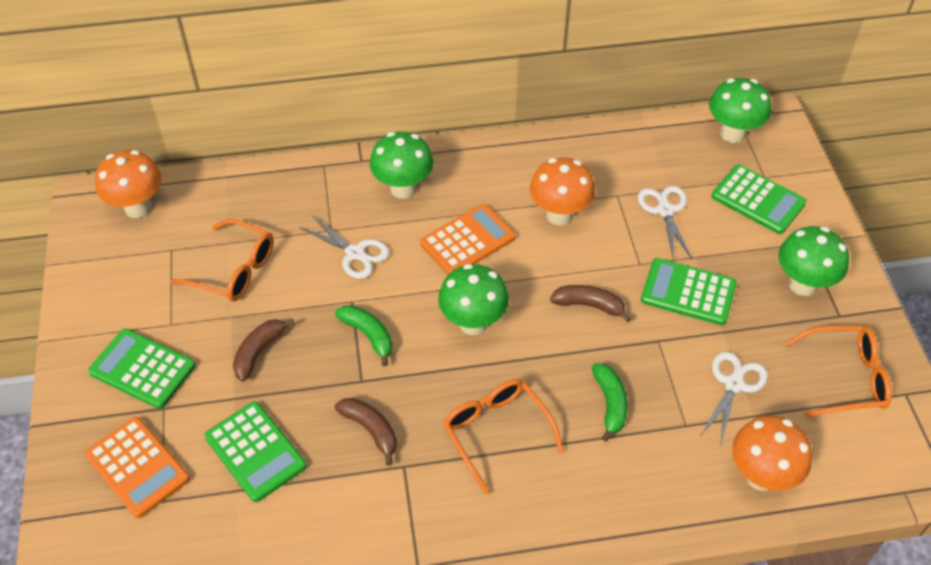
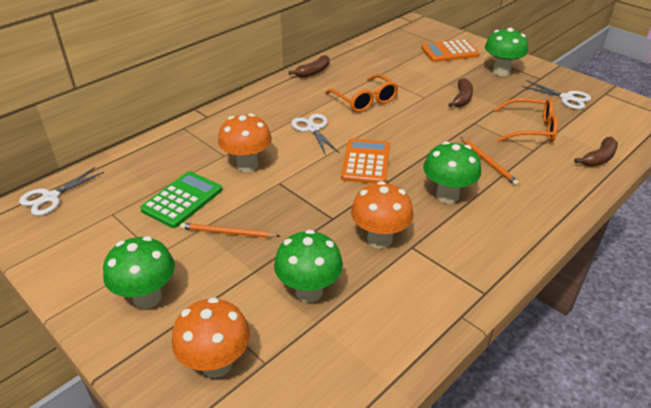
green banana: [335,305,392,366] [592,364,628,441] = 2 -> none = 0
green calculator: [88,329,195,409] [205,402,307,502] [641,258,737,325] [712,165,806,234] = 4 -> [140,171,222,228] = 1
orange glasses: [171,219,274,302] [443,379,564,495] [785,326,892,417] = 3 -> [325,74,398,113] [494,98,558,142] = 2
orange pencil: none = 0 -> [180,223,280,238] [461,137,519,186] = 2

